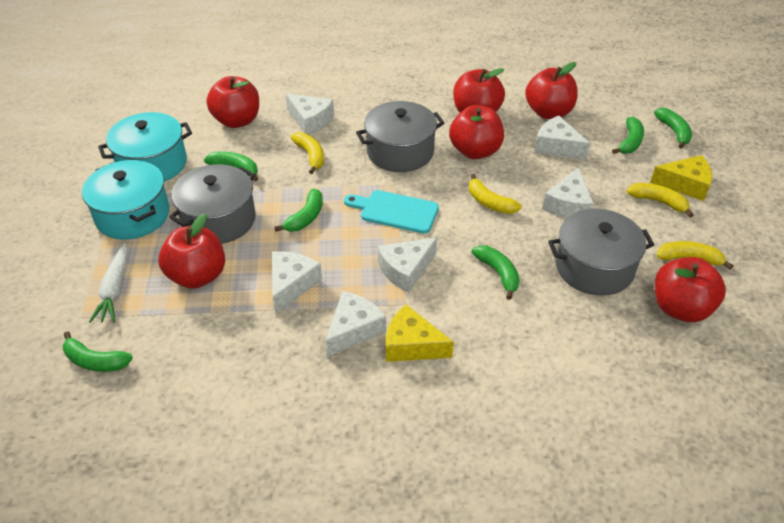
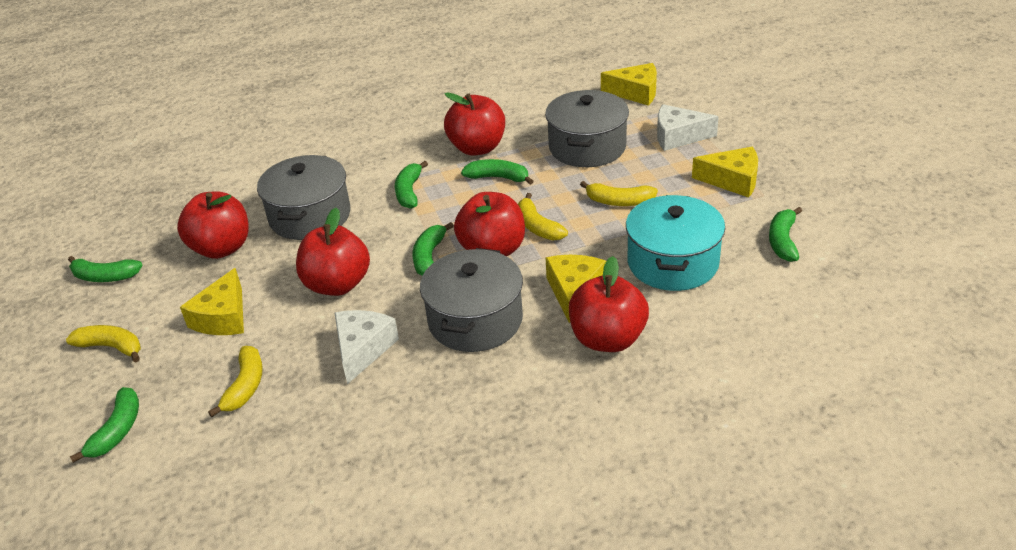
red apple: [158,213,225,289] [206,76,259,128] [449,105,504,159] [453,68,505,113] [525,62,578,119] [655,257,726,322] = 6 -> [177,191,249,259] [296,208,370,296] [444,92,505,156] [454,192,525,256] [569,256,649,352] = 5
turquoise cutting board: [344,190,439,234] = 1 -> none = 0
turquoise pot: [82,160,170,240] [98,112,192,182] = 2 -> [626,195,725,291] = 1
white carrot: [89,243,128,323] = 1 -> none = 0
white cheese: [272,251,322,314] [286,93,334,135] [326,291,386,357] [378,238,437,293] [534,116,590,160] [542,167,594,218] = 6 -> [335,310,399,384] [657,104,719,151] = 2
yellow cheese: [386,305,454,362] [650,155,712,201] = 2 -> [180,268,244,335] [546,255,606,323] [601,63,657,106] [692,147,758,198] = 4

